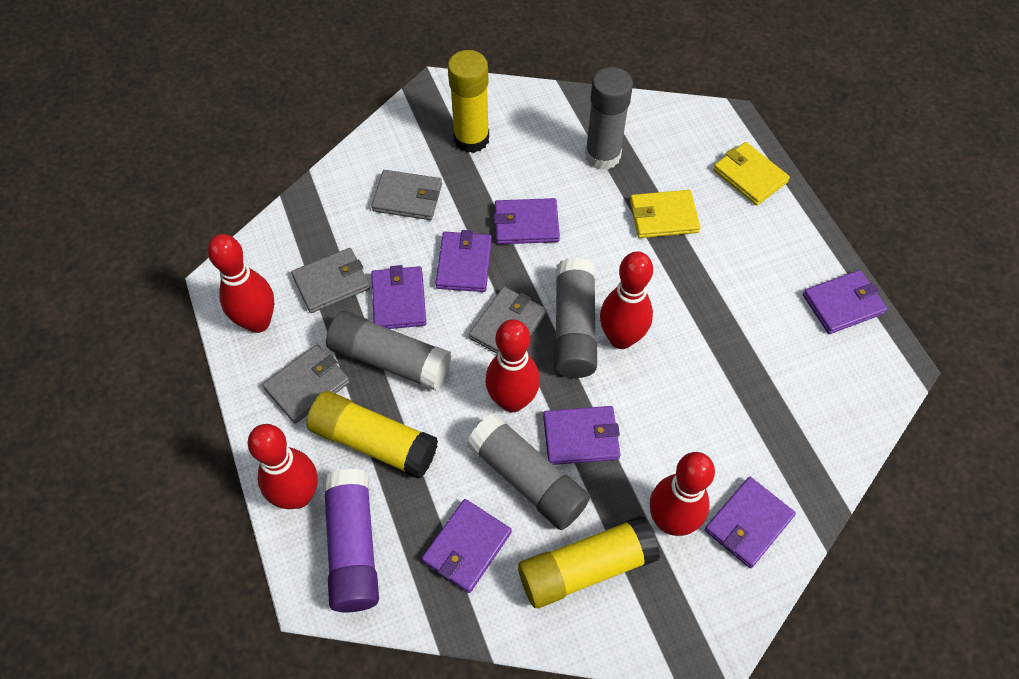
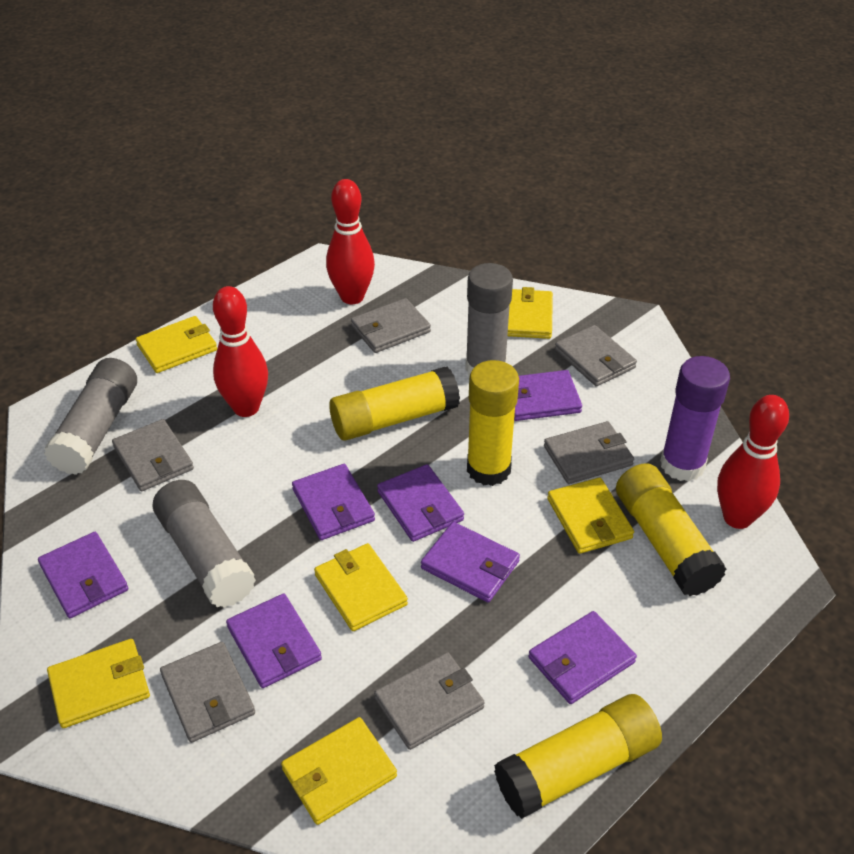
grey glue stick: [326,311,452,390] [467,413,590,530] [554,257,597,378] [585,67,633,170] = 4 -> [44,358,137,475] [153,480,256,608] [465,263,513,376] = 3
grey wallet: [262,344,350,424] [291,248,370,313] [371,170,442,220] [469,287,546,354] = 4 -> [112,419,194,491] [160,642,255,743] [351,298,431,353] [374,652,485,750] [544,421,634,484] [555,325,637,387] = 6
red bowling pin: [208,234,274,333] [248,424,318,509] [485,319,540,412] [600,251,653,349] [650,452,715,536] = 5 -> [213,286,268,417] [326,179,375,304] [717,395,789,529] = 3
yellow glue stick: [306,391,438,479] [448,50,489,153] [518,516,660,608] = 3 -> [329,366,460,440] [467,360,519,486] [494,694,662,819] [616,463,726,596] = 4
yellow wallet: [630,190,700,238] [713,142,790,206] = 2 -> [47,639,150,728] [136,316,217,373] [281,717,397,825] [314,543,408,631] [507,287,553,339] [547,477,634,554] = 6

